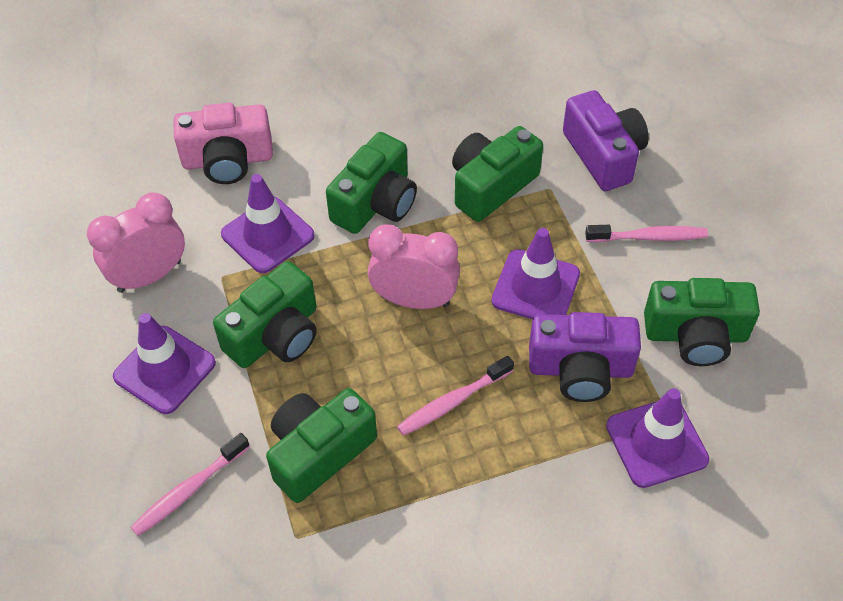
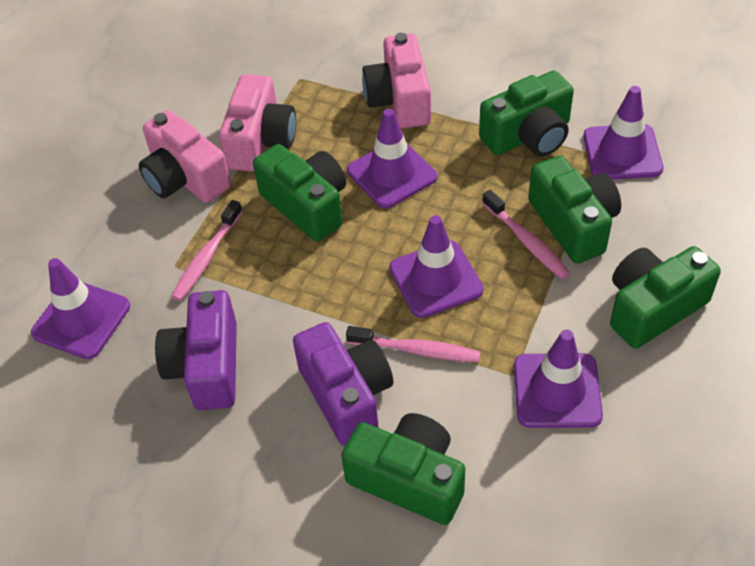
pink camera: [174,103,273,184] = 1 -> [139,110,231,203] [219,74,296,172] [362,33,431,128] = 3
pink clock: [87,192,185,293] [368,224,460,309] = 2 -> none = 0
purple traffic cone: [113,313,216,414] [221,174,315,273] [491,228,580,319] [606,388,709,488] = 4 -> [31,258,130,359] [347,109,437,208] [389,215,484,318] [514,330,603,428] [584,86,663,180] = 5

